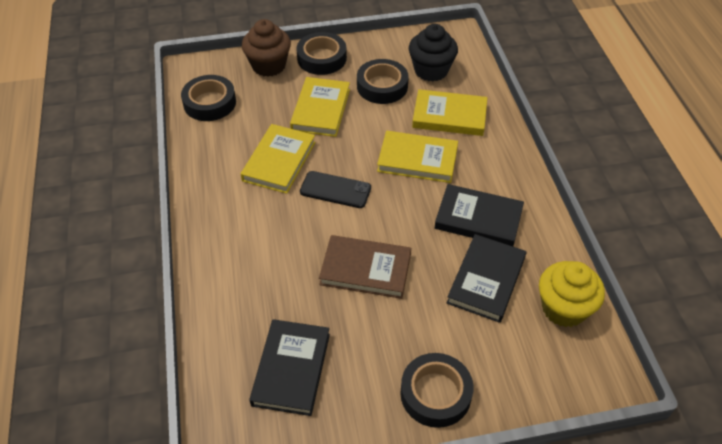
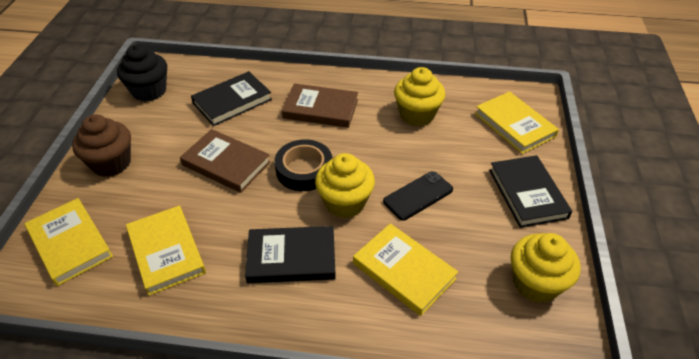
black tape: [181,75,236,121] [296,32,347,75] [357,59,409,104] [400,353,474,428] = 4 -> [274,139,332,191] = 1
brown book: [319,235,411,299] = 1 -> [180,129,270,193] [282,83,358,128] = 2
yellow cupcake: [539,261,605,327] = 1 -> [315,153,375,218] [394,67,446,126] [511,233,581,303] = 3

